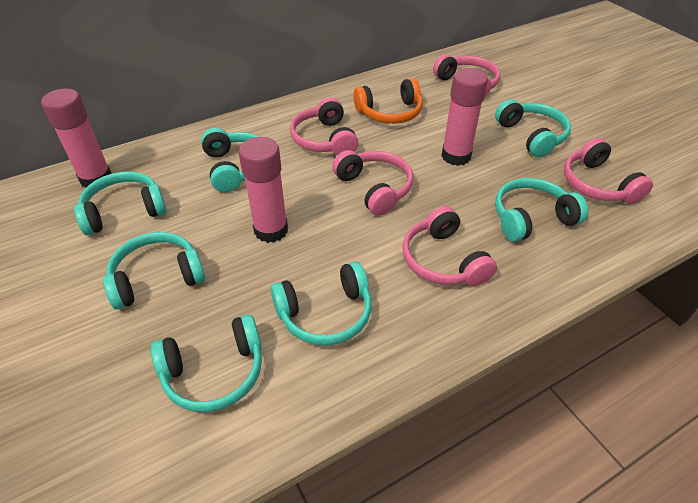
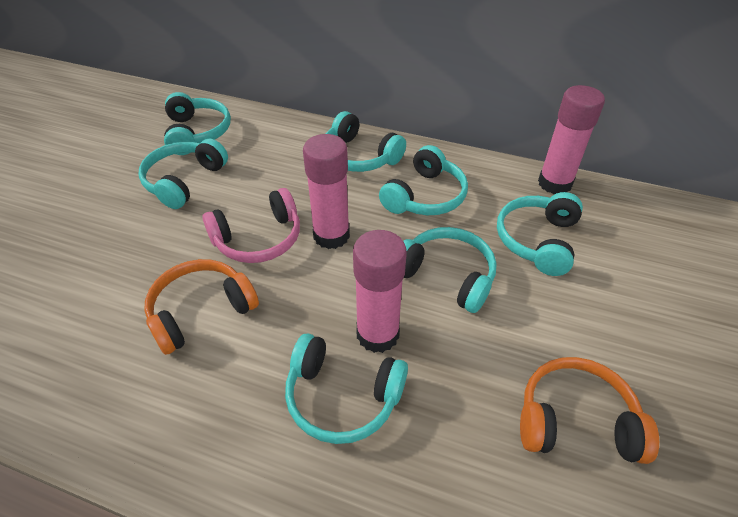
orange headphones: [353,78,423,124] = 1 -> [144,259,259,355] [520,357,659,464] = 2
pink headphones: [290,98,358,155] [332,150,413,216] [402,206,497,286] [433,54,500,98] [564,138,653,204] = 5 -> [202,188,300,263] = 1

